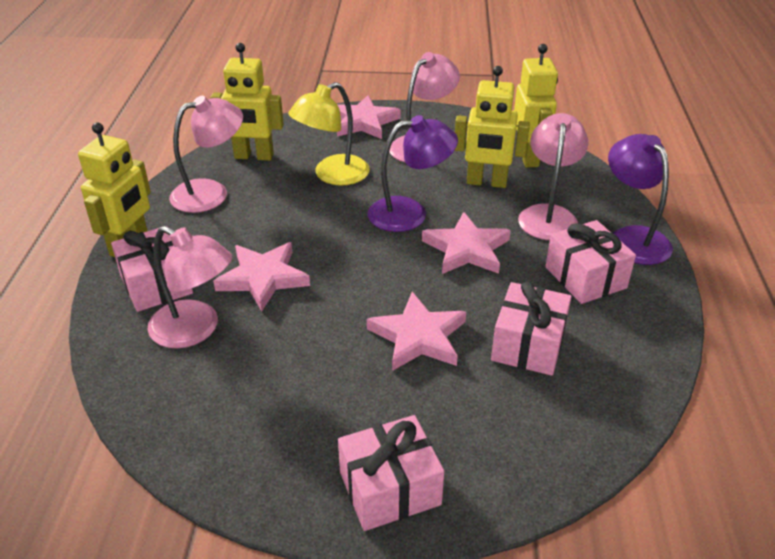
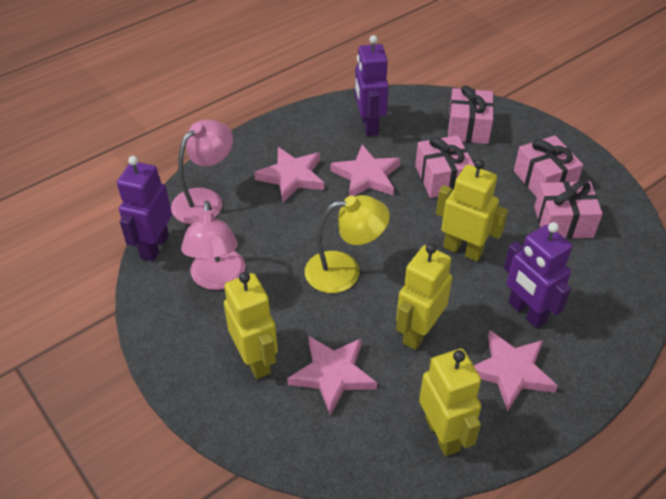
pink lamp: [147,226,232,349] [169,96,243,213] [389,52,460,162] [518,113,588,240] = 4 -> [171,120,233,224] [181,201,246,290] = 2
purple lamp: [368,115,458,232] [608,134,673,265] = 2 -> none = 0
purple robot: none = 0 -> [117,156,172,261] [355,35,389,136] [504,222,572,328] = 3

